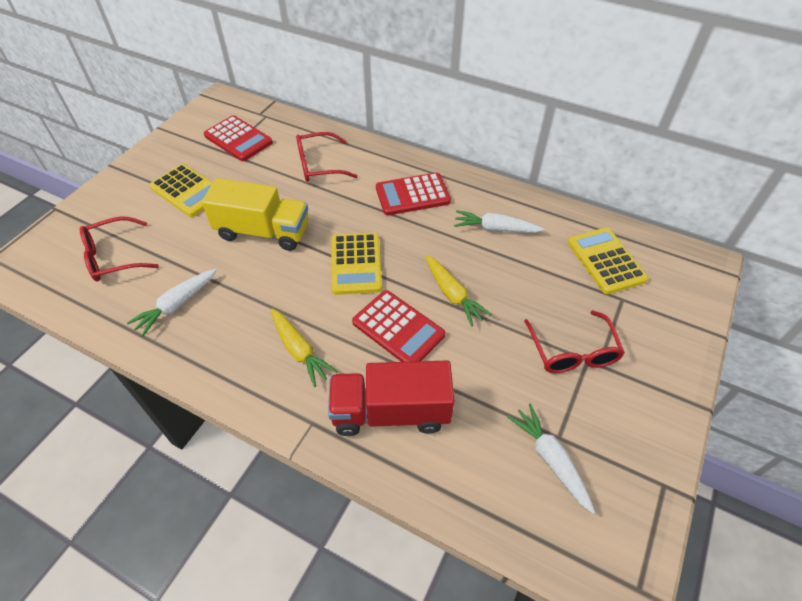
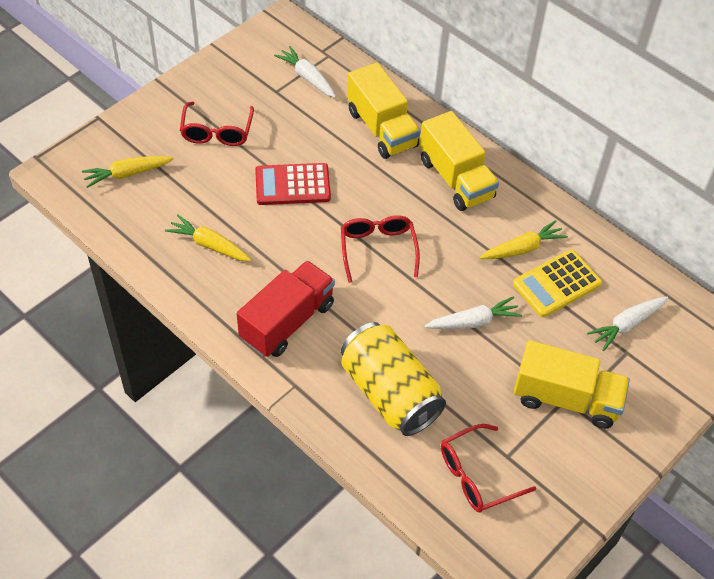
red calculator: [204,115,273,161] [352,290,445,362] [376,173,451,215] = 3 -> [255,163,331,205] = 1
yellow calculator: [149,164,213,217] [331,232,382,295] [568,227,648,294] = 3 -> [513,250,602,317] = 1
yellow can: none = 0 -> [341,322,446,436] = 1
yellow carrot: [271,309,338,387] [425,255,492,327] = 2 -> [82,156,174,188] [165,215,251,261] [480,220,568,259] = 3
yellow truck: [202,178,308,251] = 1 -> [347,62,421,159] [419,111,499,211] [514,340,630,429] = 3

